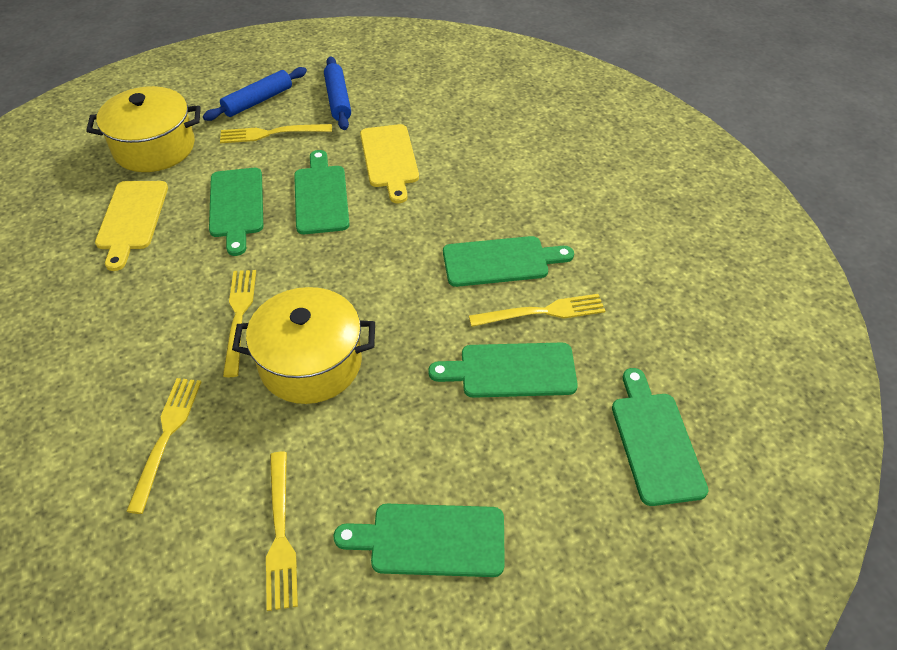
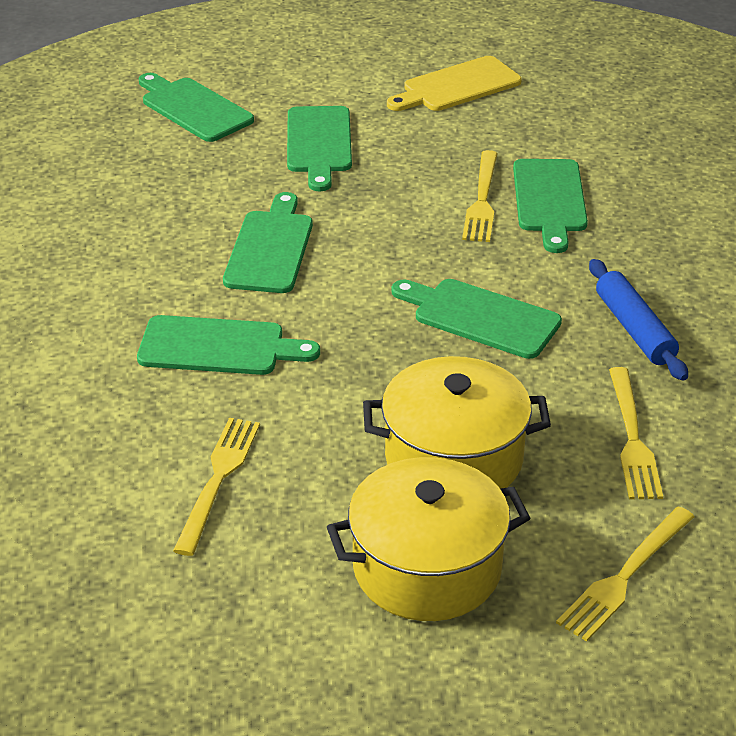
blue rolling pin: [203,67,307,121] [324,56,351,130] = 2 -> [589,259,688,381] = 1
yellow cutting board: [95,181,168,271] [360,124,419,203] = 2 -> [387,56,522,111] = 1
yellow fork: [126,378,201,514] [220,124,332,143] [223,270,256,377] [266,452,298,611] [469,294,605,327] = 5 -> [173,418,260,556] [462,150,498,242] [556,507,694,642] [609,367,663,499] = 4

